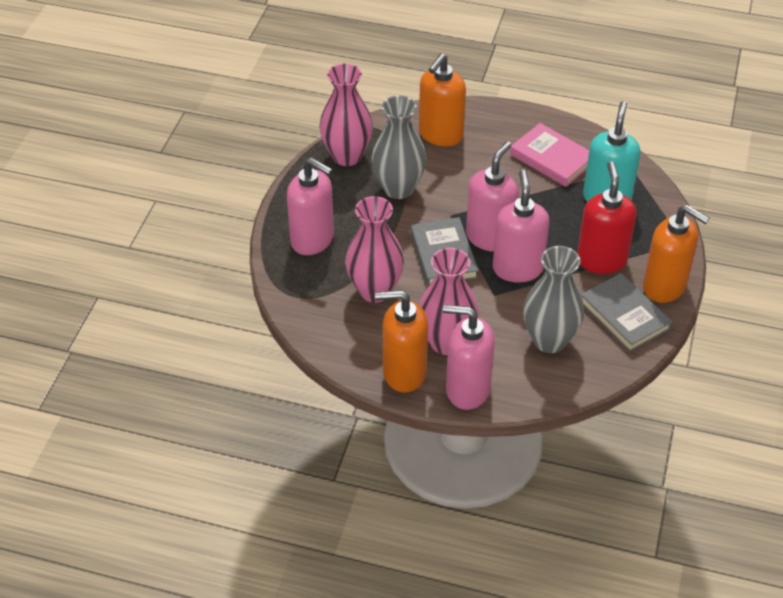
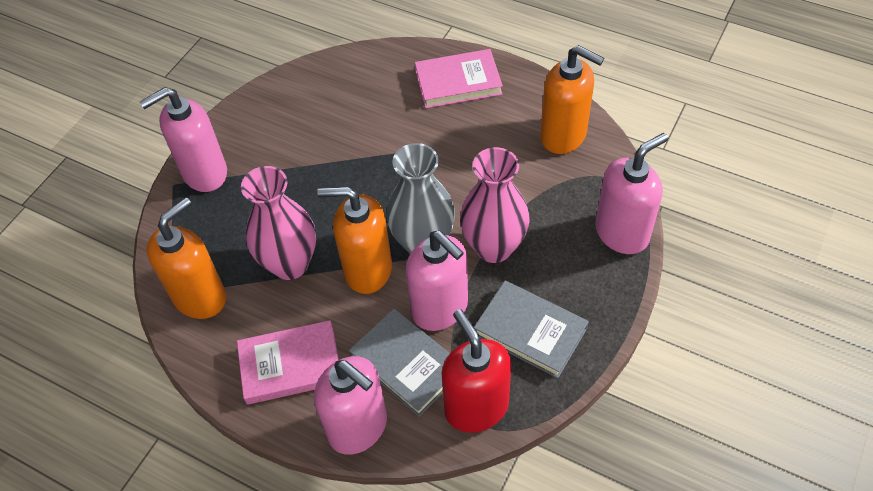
grey vase: [371,96,426,199] [523,246,584,353] = 2 -> [386,143,455,254] = 1
pink book: [510,123,589,187] = 1 -> [237,320,339,405] [415,49,503,108] = 2
pink vase: [319,64,373,166] [345,196,404,303] [419,248,479,355] = 3 -> [241,166,316,280] [460,147,529,263] = 2
turquoise soap dispenser: [583,101,640,202] = 1 -> none = 0

